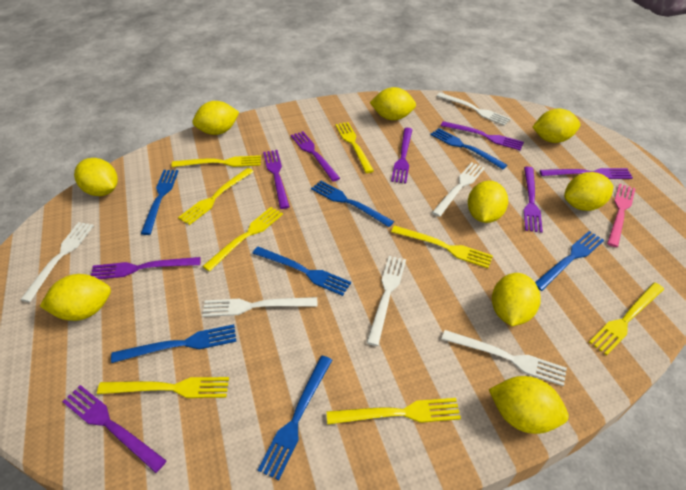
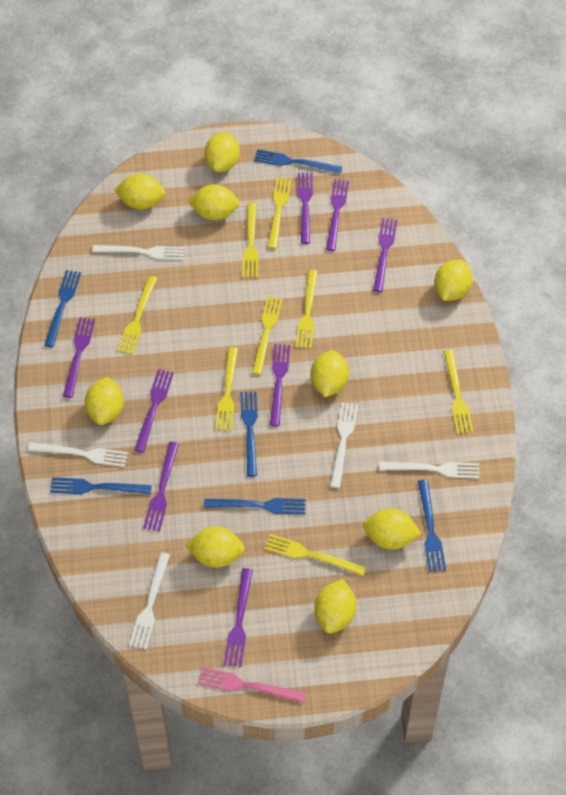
blue fork: [111,324,236,363] [141,170,178,235] [252,247,351,296] [258,356,332,480] [311,181,394,227] [430,128,507,169] [535,231,604,291] = 7 -> [44,270,81,347] [50,477,152,494] [204,498,306,515] [240,391,258,477] [254,149,342,174] [418,480,446,572] = 6
white fork: [20,222,94,302] [203,297,318,317] [366,256,406,346] [432,162,485,217] [437,93,511,126] [442,330,567,386] = 6 -> [28,442,128,467] [92,245,185,260] [129,552,170,649] [330,402,358,488] [379,462,479,479] = 5

